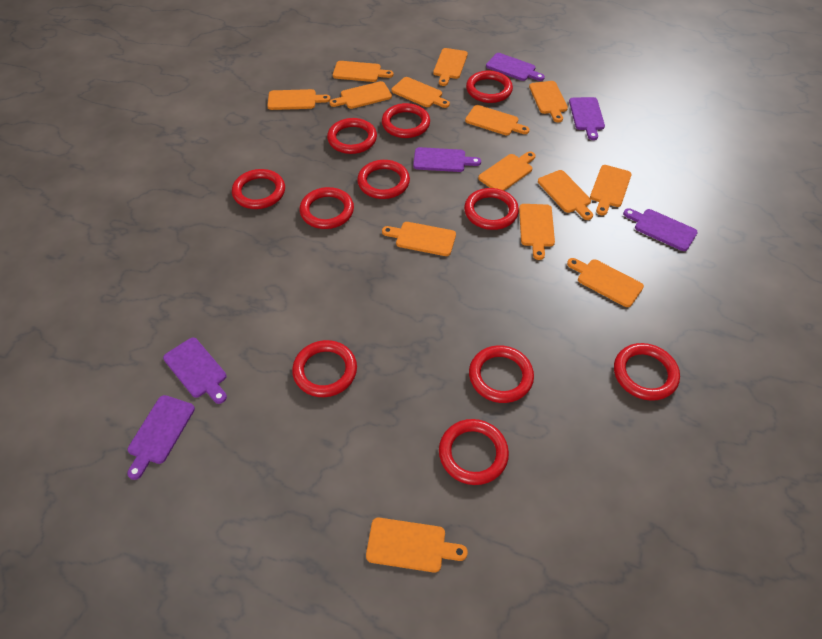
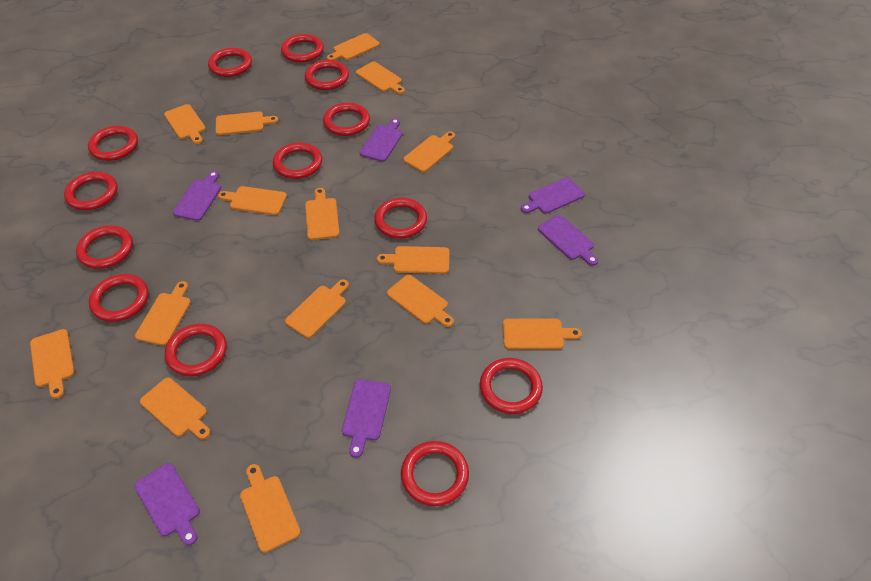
orange cutting board: [267,89,331,110] [330,81,392,109] [333,61,393,82] [366,518,468,573] [382,222,456,256] [391,77,450,108] [433,48,468,86] [465,105,530,135] [478,151,536,191] [519,204,555,260] [529,81,568,122] [538,170,593,220] [567,258,644,307] [590,165,632,215] = 14 -> [30,329,75,399] [135,281,191,346] [140,378,210,439] [164,104,206,144] [216,112,278,135] [218,186,287,215] [240,464,300,553] [285,280,349,338] [305,188,340,240] [327,33,380,60] [356,62,405,94] [377,246,449,274] [387,275,454,327] [403,131,455,172] [502,319,582,349] = 15
red ring: [232,169,285,209] [292,340,357,397] [300,187,354,229] [327,118,377,154] [357,160,410,199] [382,103,430,138] [439,419,509,485] [464,188,519,230] [466,71,513,103] [469,345,534,403] [614,343,680,401] = 11 -> [64,172,118,210] [76,225,133,269] [88,126,138,161] [89,274,149,322] [165,324,227,376] [208,48,252,77] [273,143,322,179] [281,34,324,63] [305,60,349,90] [323,103,370,136] [374,198,427,239] [401,441,469,506] [480,358,543,414] = 13

